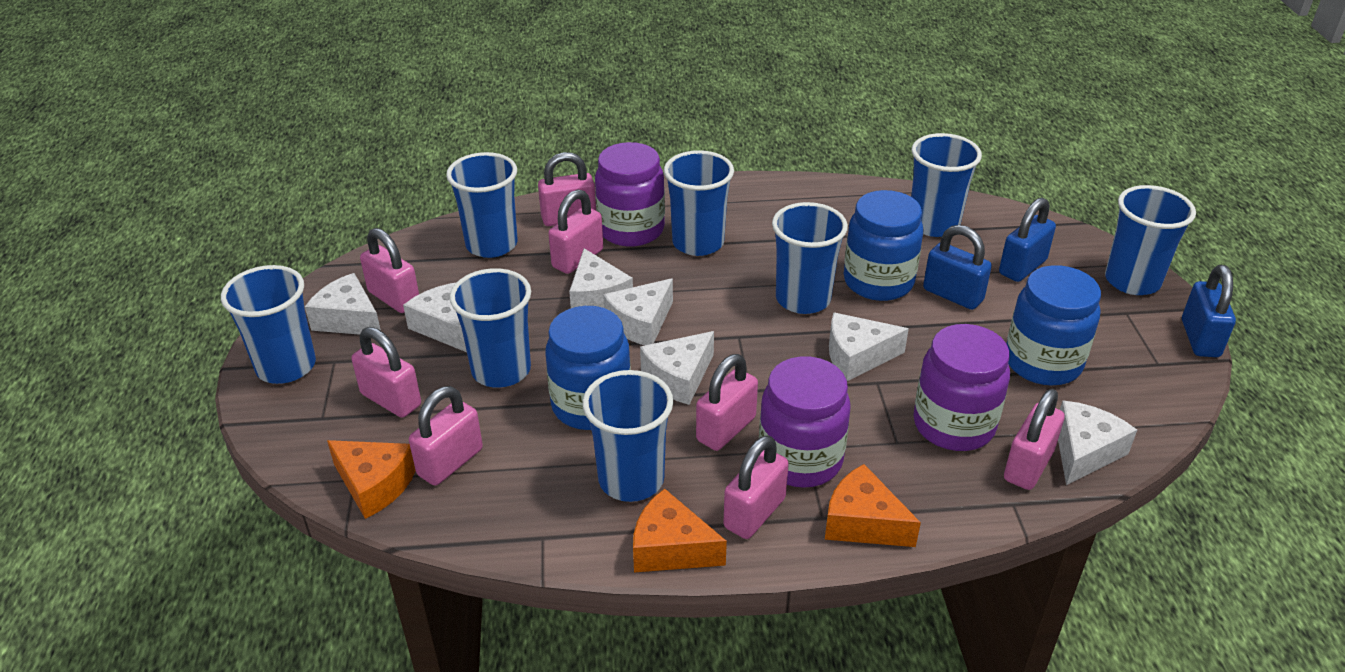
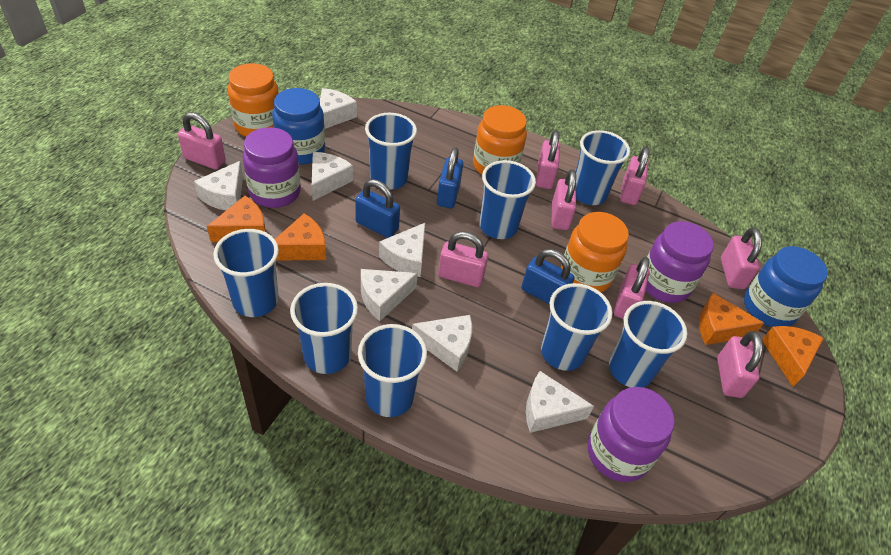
blue jar: [546,306,631,430] [844,190,923,301] [1006,265,1101,385] = 3 -> [272,88,325,165] [744,246,828,327] = 2
orange cheese: [327,440,416,519] [633,488,727,572] [825,464,921,547] = 3 -> [207,196,266,242] [275,213,326,260] [699,293,764,345] [762,326,824,387] = 4
orange jar: none = 0 -> [228,63,279,137] [473,105,527,175] [561,212,629,292] = 3

